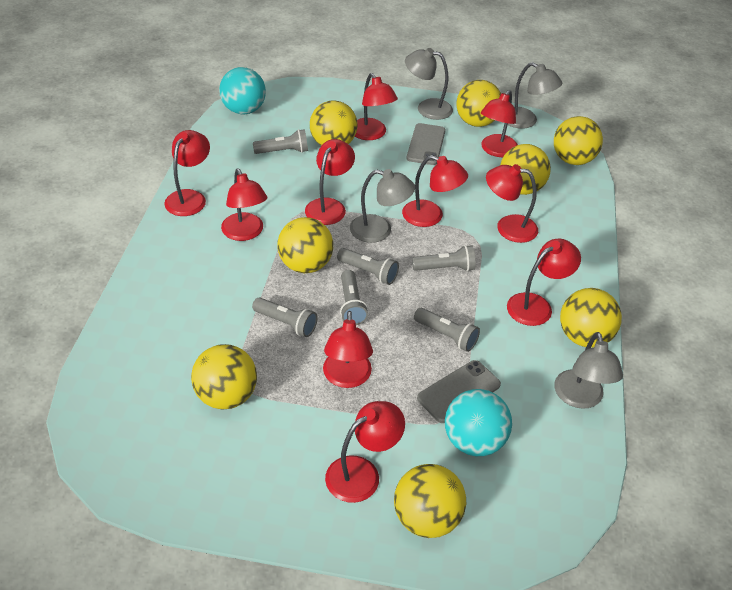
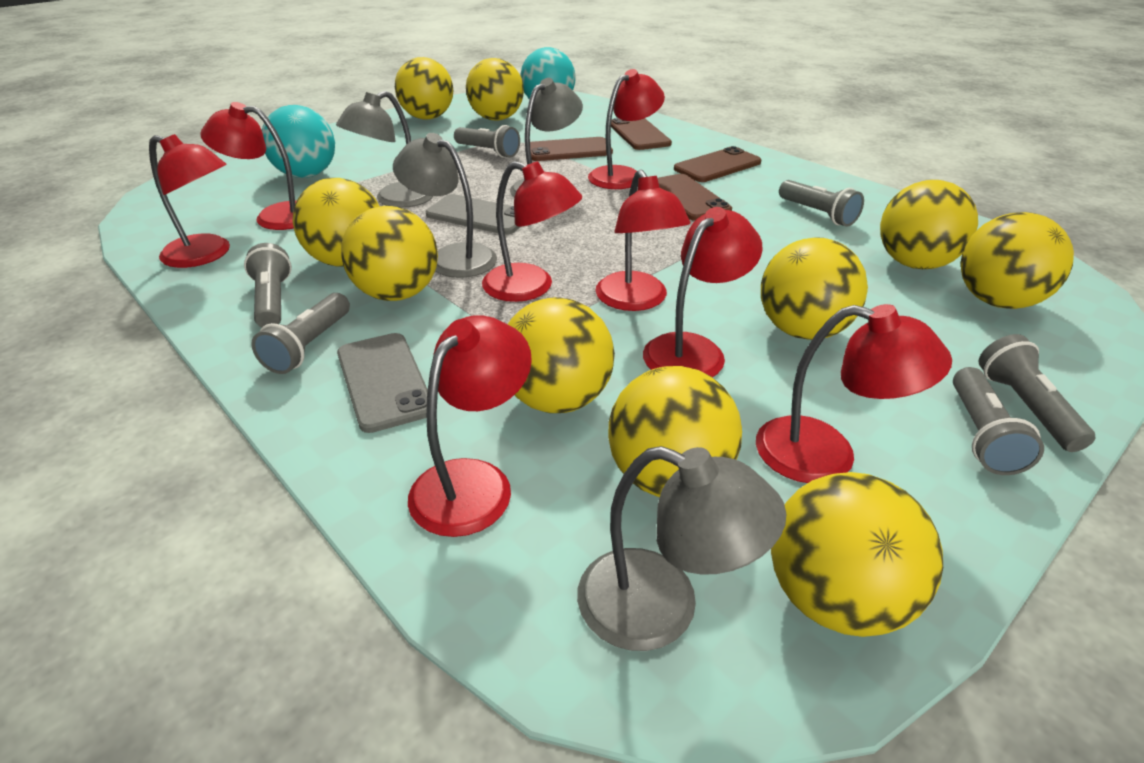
brown phone: none = 0 -> [530,137,613,161] [611,118,672,150] [657,174,732,221] [674,146,762,182] = 4
red lamp: [164,130,210,216] [221,168,267,241] [305,139,355,225] [323,311,373,388] [325,401,405,503] [355,73,398,140] [402,155,468,227] [481,90,518,157] [486,164,538,243] [507,239,581,326] = 10 -> [149,134,230,268] [200,102,296,230] [408,315,532,537] [482,161,582,302] [588,69,665,189] [595,169,691,311] [643,207,763,377] [756,304,952,483] = 8
yellow ball: [191,344,257,410] [277,217,333,273] [310,100,358,146] [394,464,466,538] [456,80,501,127] [500,144,551,195] [554,116,603,165] [560,288,622,348] = 8 -> [292,178,380,267] [341,206,438,301] [395,57,454,119] [466,58,524,121] [508,297,615,413] [608,366,742,497] [761,237,868,340] [771,472,943,637] [880,180,978,269] [961,212,1074,309] = 10

